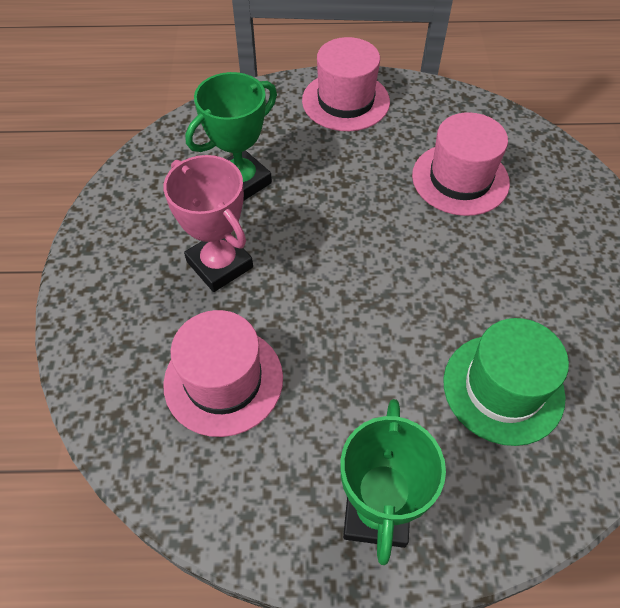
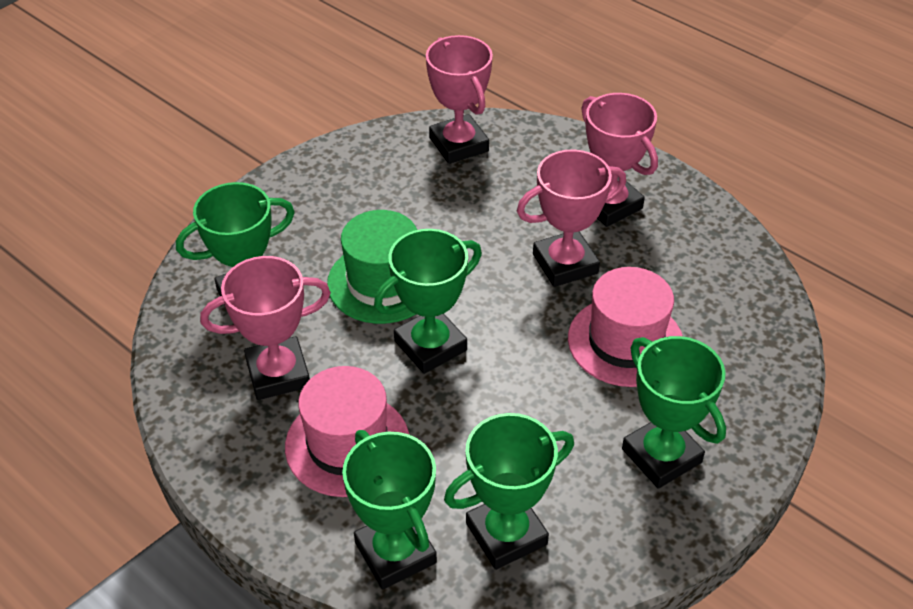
green trophy: [185,72,277,201] [341,399,446,565] = 2 -> [176,182,295,305] [342,430,437,590] [374,229,482,374] [444,413,574,570] [622,336,726,489] = 5
pink hat: [163,310,283,437] [302,37,390,131] [412,112,510,216] = 3 -> [285,366,409,497] [568,267,683,387] = 2
pink trophy: [163,155,253,292] = 1 -> [200,256,331,400] [426,35,493,164] [517,150,626,287] [581,93,658,227] = 4

